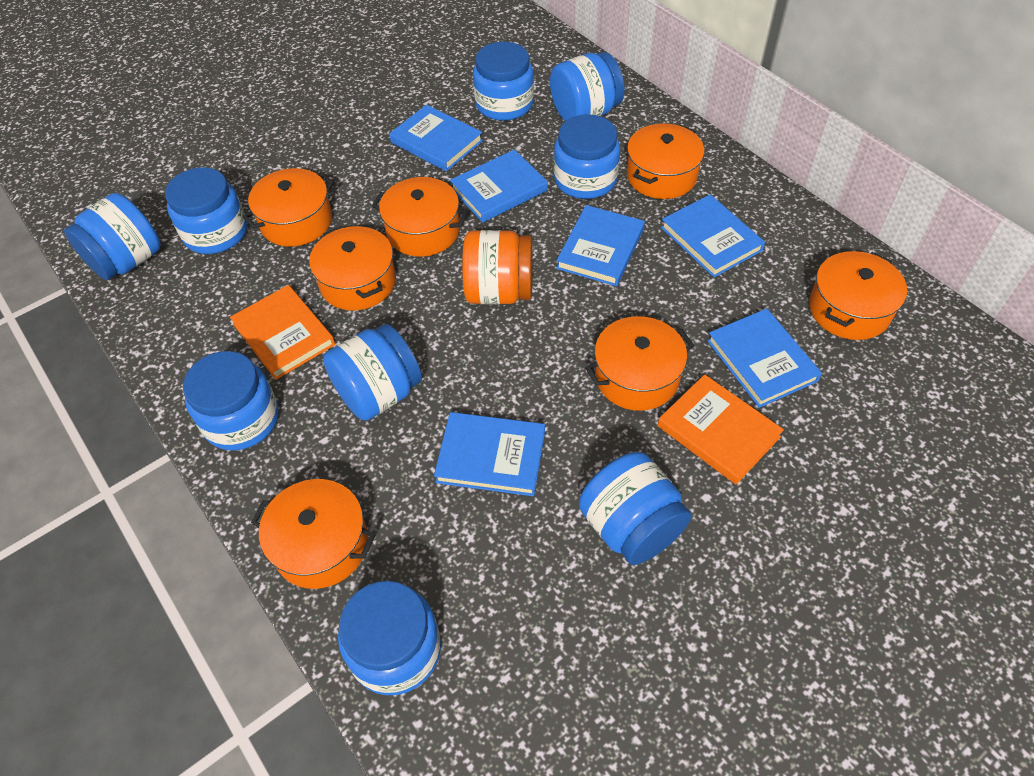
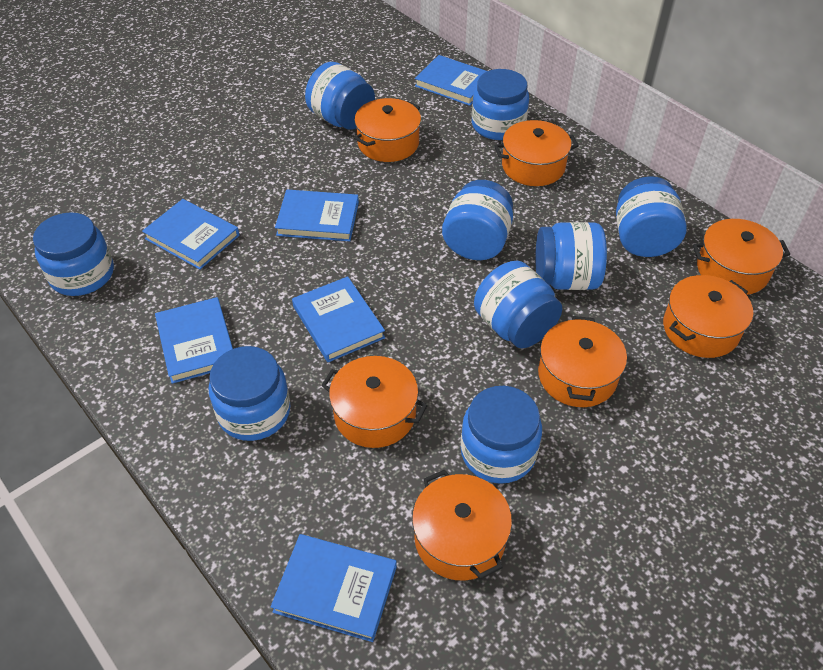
orange book: [230,285,335,380] [658,374,784,484] = 2 -> none = 0
orange jar: [462,230,533,304] = 1 -> none = 0

